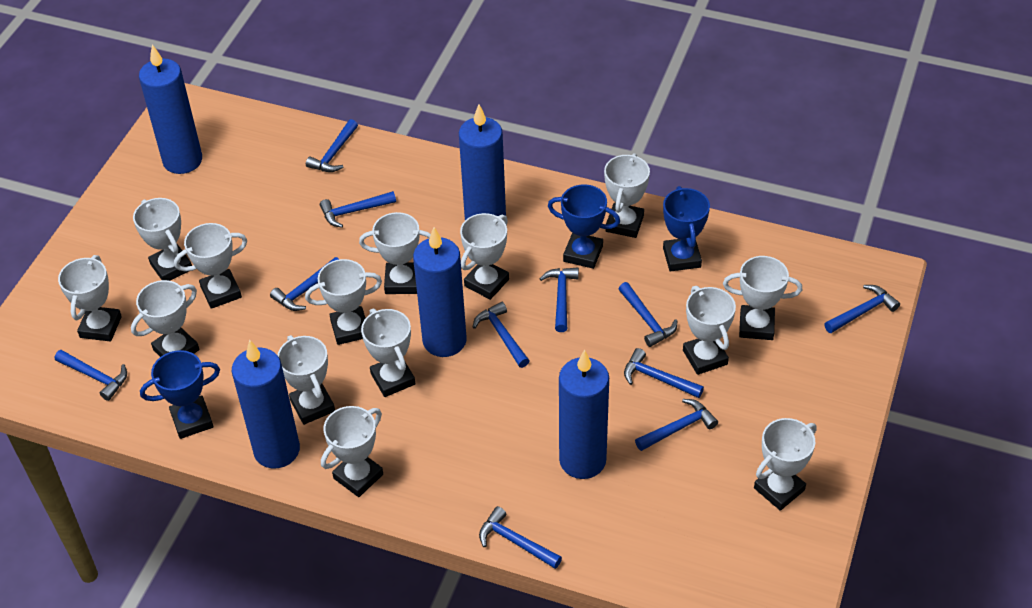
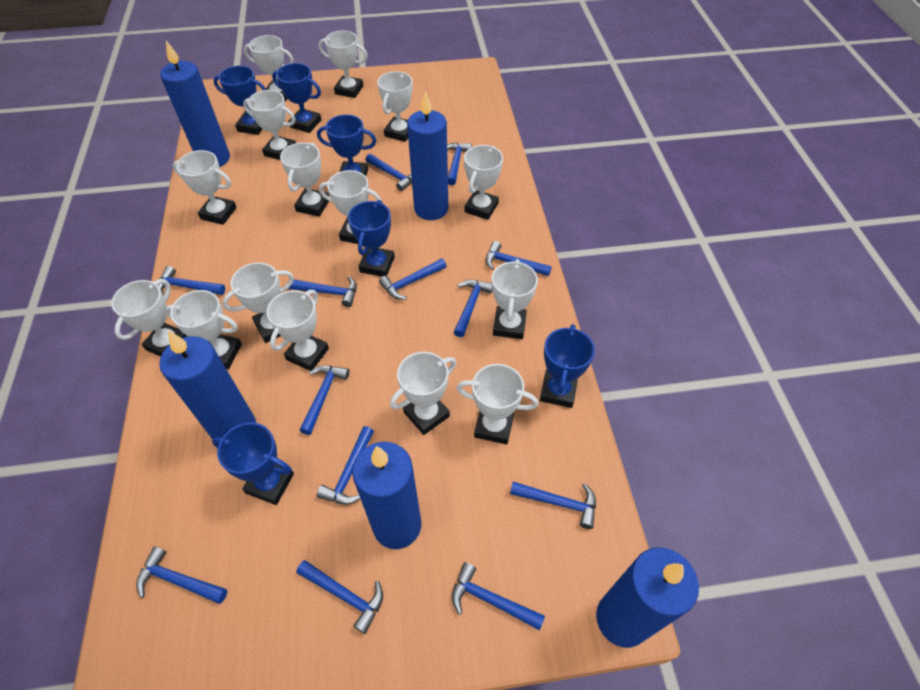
blue hammer: [55,350,127,401] [270,257,340,311] [306,119,358,172] [320,191,396,228] [473,302,529,368] [479,506,562,569] [540,267,579,332] [618,282,677,347] [624,348,704,398] [635,399,718,451] [824,285,900,333] = 11 -> [136,546,227,604] [158,266,225,296] [289,276,357,307] [296,560,383,634] [300,365,349,435] [317,426,374,505] [366,154,412,191] [379,258,447,300] [447,142,472,185] [452,562,545,630] [453,280,493,337] [486,241,552,276] [510,482,596,529] = 13
blue trophy: [140,350,220,439] [548,184,620,269] [663,186,710,271] = 3 -> [212,423,294,505] [213,65,266,135] [272,63,321,133] [317,114,376,176] [348,200,395,277] [540,324,595,408] = 6
white trophy: [58,255,122,342] [131,280,199,357] [133,198,192,281] [174,223,247,309] [278,335,335,425] [305,259,382,345] [321,406,383,497] [359,212,431,294] [361,309,415,397] [460,213,509,300] [604,153,650,238] [683,286,736,375] [723,256,802,340] [754,418,817,511] = 14 -> [111,279,188,357] [165,290,242,369] [173,150,237,225] [222,263,294,343] [243,90,296,160] [244,35,294,102] [266,290,329,371] [280,142,329,217] [319,31,368,98] [319,170,381,244] [377,71,413,142] [390,352,456,435] [457,364,538,445] [464,145,503,220] [492,259,538,339] = 15

